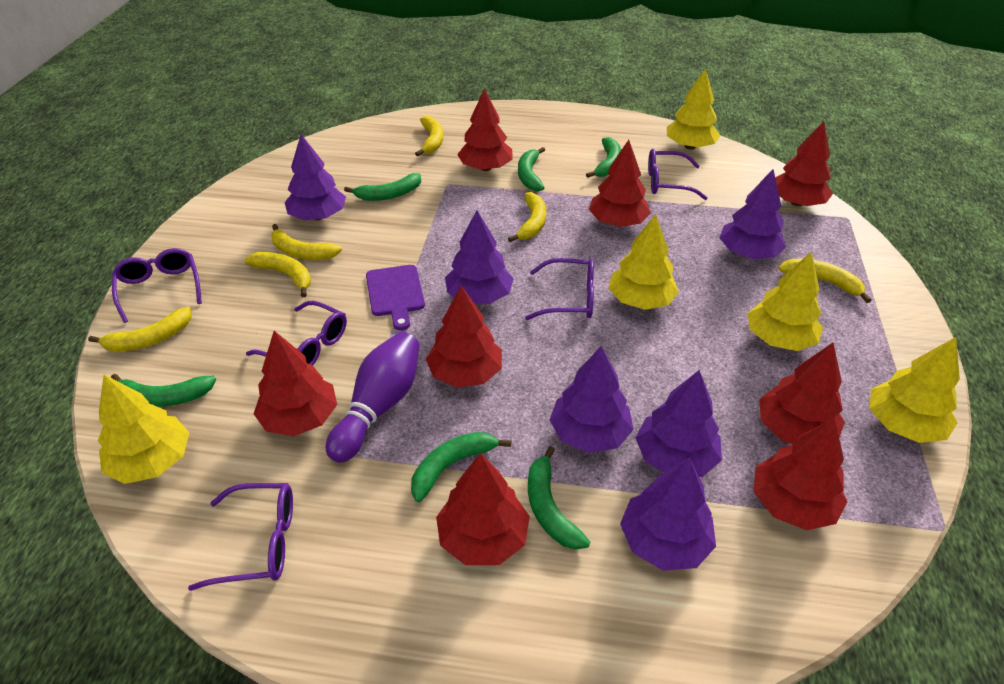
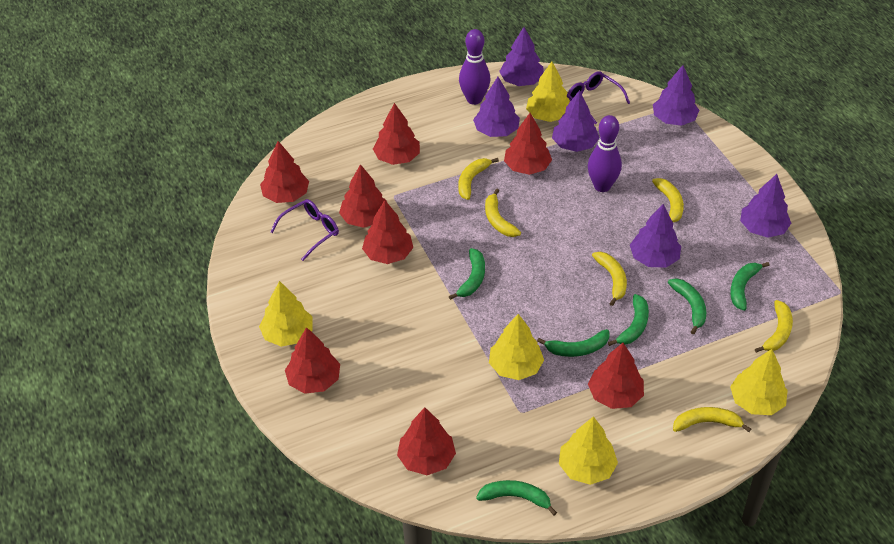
purple bowling pin: [326,332,420,463] = 1 -> [459,29,490,105] [588,115,622,192] = 2
purple cutting board: [366,265,425,330] = 1 -> none = 0
purple glasses: [112,248,202,323] [188,483,293,591] [246,301,347,365] [525,258,594,320] [648,149,708,200] = 5 -> [270,199,339,261] [567,71,630,124] = 2

